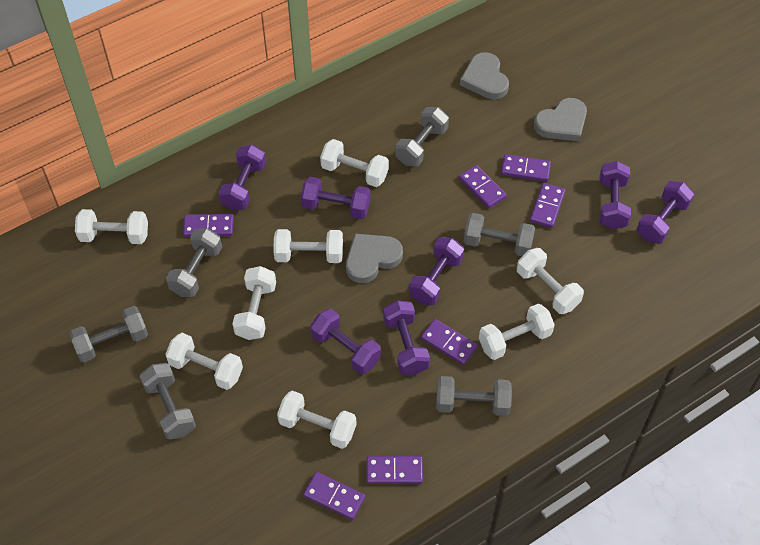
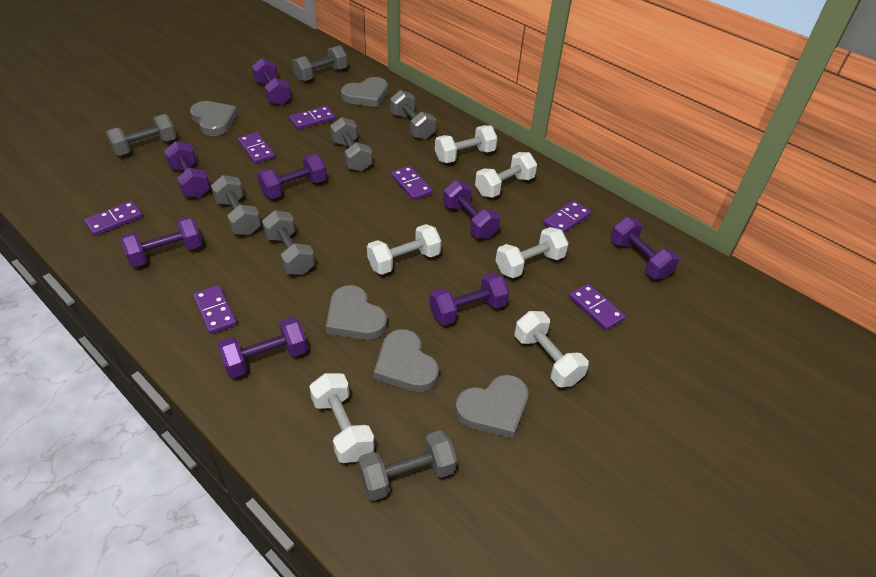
grey dumbbell: [69,306,148,362] [140,363,196,440] [166,228,222,297] [395,107,449,166] [436,376,512,416] [464,213,535,256] = 6 -> [106,114,177,156] [211,175,261,235] [262,210,315,275] [292,45,348,82] [330,117,373,172] [358,430,457,501] [390,90,436,140] = 7
grey heart: [346,234,403,283] [460,52,509,99] [534,98,587,141] = 3 -> [190,101,238,136] [326,285,387,340] [341,77,388,107] [374,329,439,392] [455,375,529,439] = 5
purple dumbbell: [218,145,266,211] [301,177,371,219] [310,309,381,374] [383,300,430,375] [409,237,464,305] [600,161,631,229] [637,181,694,244] = 7 -> [120,216,203,267] [164,141,211,198] [218,317,308,378] [252,58,291,106] [257,154,327,199] [429,272,509,326] [443,180,500,239] [611,217,679,280] = 8
white dumbbell: [75,209,148,244] [165,333,243,390] [233,266,276,340] [273,229,343,263] [277,391,357,449] [320,139,389,187] [479,304,555,360] [517,248,584,314] = 8 -> [309,373,375,463] [367,224,441,275] [435,125,497,163] [475,152,537,198] [496,227,569,278] [514,311,589,387] = 6

